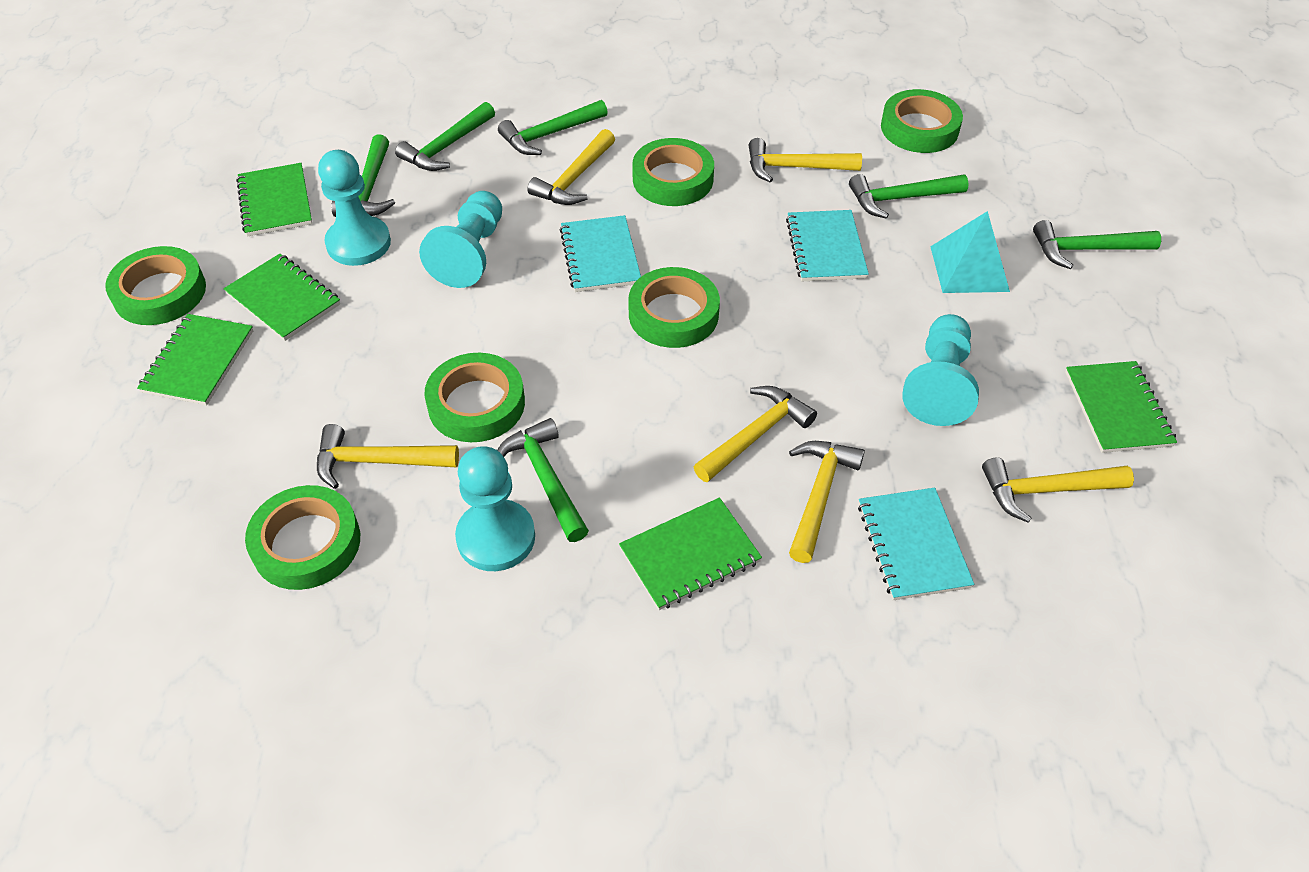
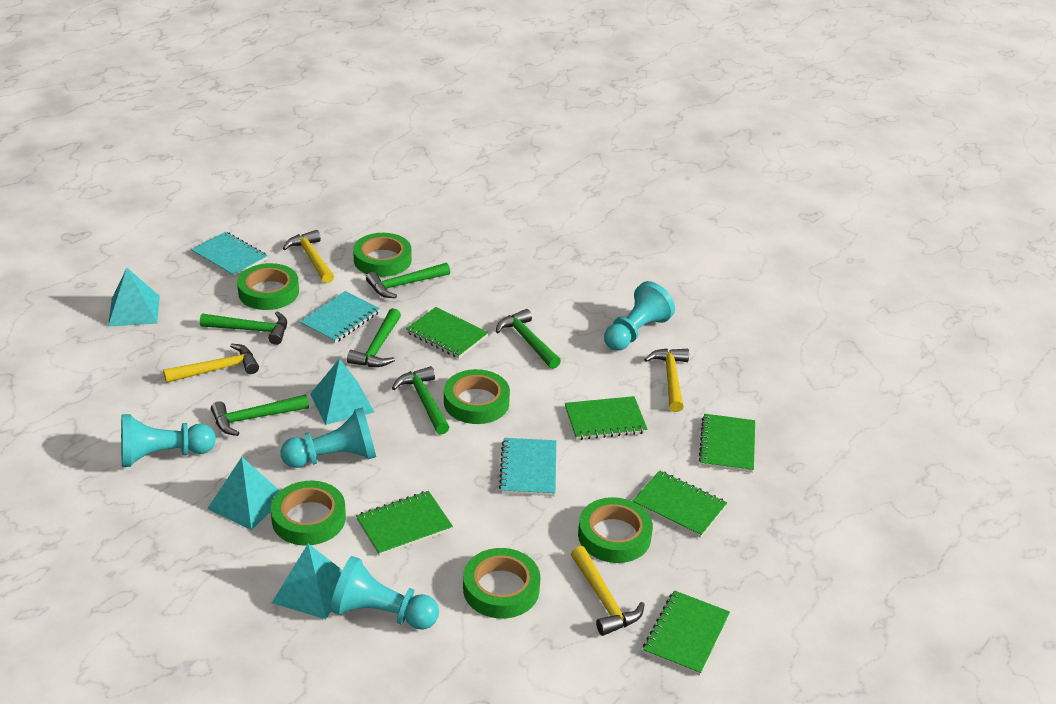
green notebook: [137,314,253,405] [223,254,340,341] [236,163,312,237] [619,497,762,610] [1065,361,1177,453] = 5 -> [356,491,453,556] [406,307,489,358] [565,396,648,440] [633,470,727,538] [643,590,730,676] [699,414,755,473] = 6
turquoise pyramid: [930,211,1010,293] = 1 -> [108,268,160,327] [207,457,280,530] [272,544,342,619] [310,359,374,425] = 4
yellow hammer: [317,424,459,489] [527,129,615,205] [694,386,817,482] [749,138,862,182] [789,441,865,563] [982,458,1134,523] = 6 -> [163,344,259,383] [282,230,334,283] [571,546,645,636] [644,348,689,412] = 4

